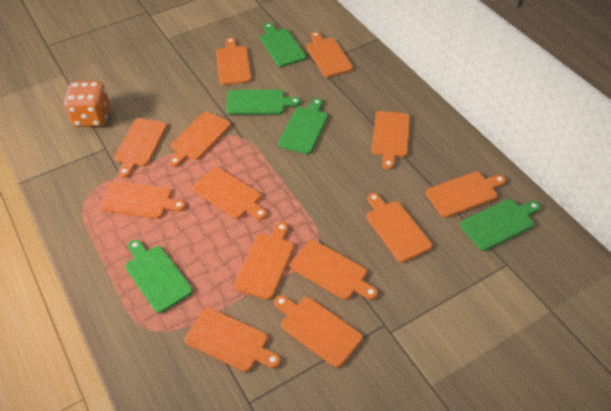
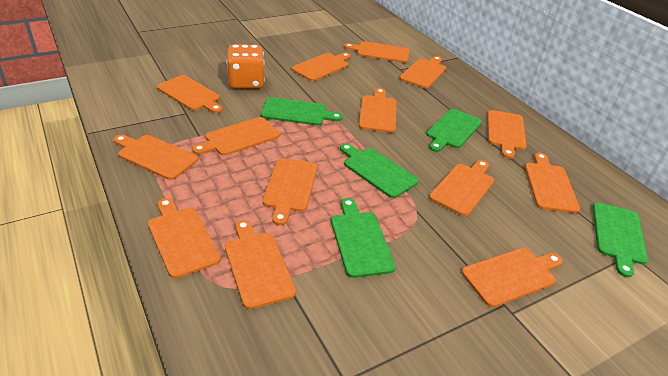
orange cutting board: [100,181,186,219] [114,118,167,178] [169,112,231,167] [184,308,281,372] [192,167,267,220] [216,37,251,85] [234,222,294,300] [274,295,363,368] [290,240,378,300] [306,31,353,77] [366,193,432,263] [372,111,410,170] [426,172,506,218] = 13 -> [113,135,198,180] [148,198,220,279] [157,75,223,113] [192,117,280,156] [225,220,296,309] [263,158,317,225] [292,52,351,81] [344,41,409,63] [359,88,397,133] [399,56,446,89] [429,160,494,216] [462,248,562,307] [487,110,527,159] [525,153,580,213] = 14

